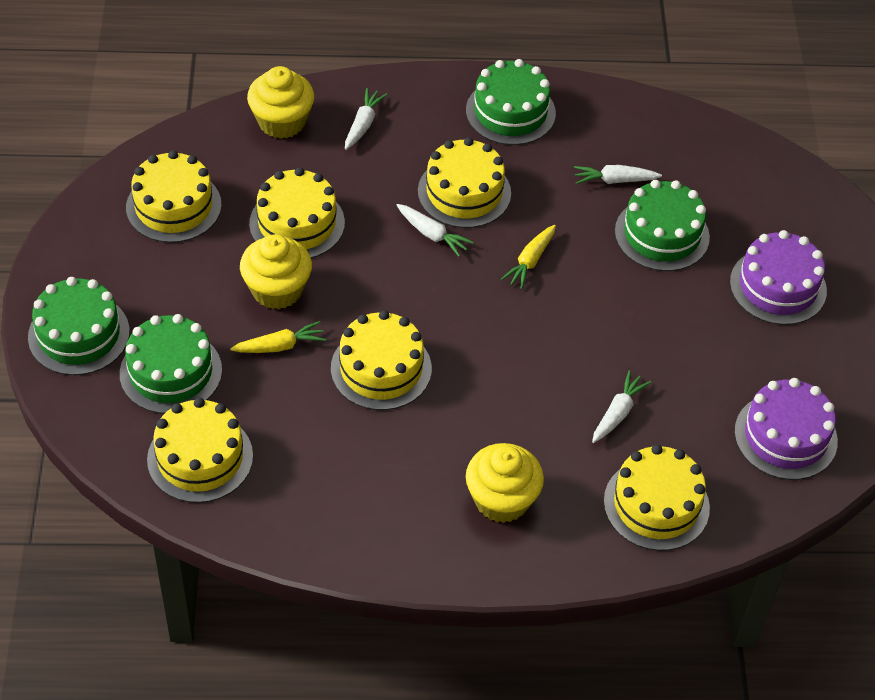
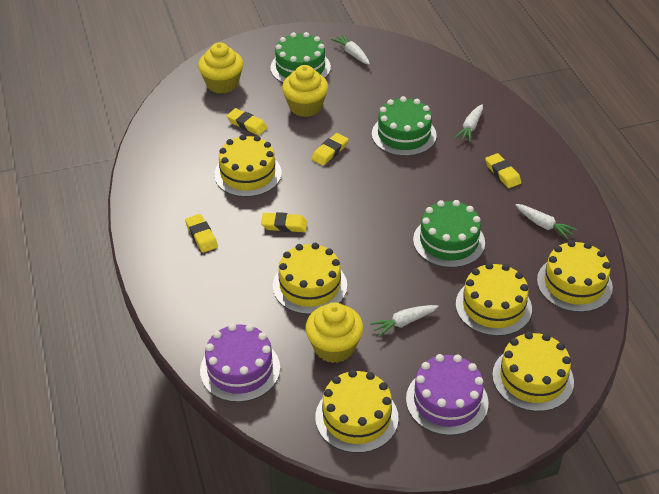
green cake: [28,277,130,375] [120,314,222,414] [466,59,556,145] [615,180,710,271] = 4 -> [270,32,331,83] [372,96,437,156] [413,200,485,268] = 3
yellow carrot: [230,321,326,353] [501,225,556,290] = 2 -> none = 0
yellow eraser: none = 0 -> [185,214,218,253] [227,108,268,135] [261,212,307,232] [311,133,349,166] [485,153,521,188] = 5

